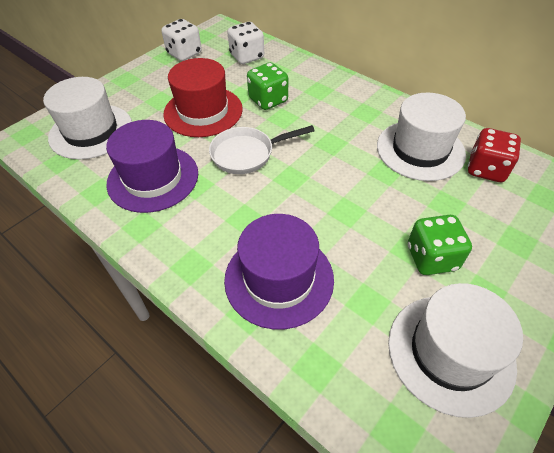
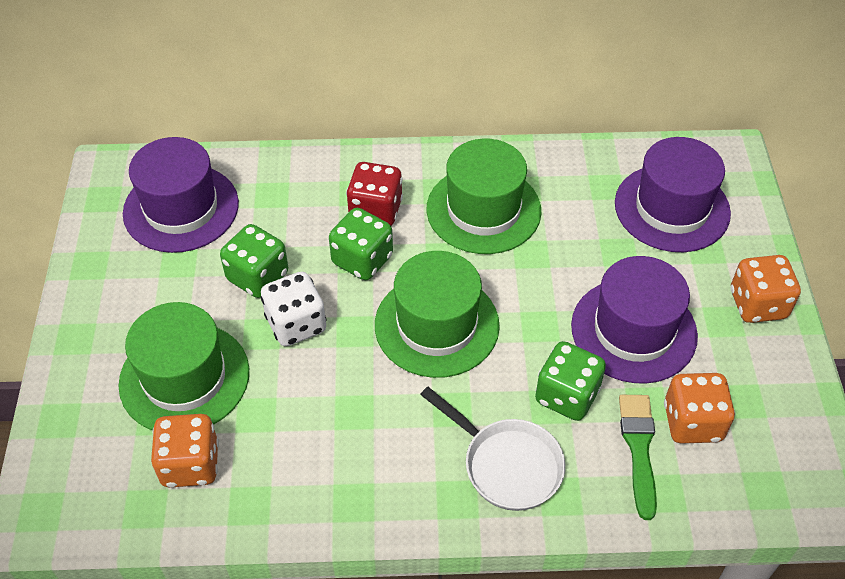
green brush: none = 0 -> [619,395,657,520] = 1
green dice: [247,62,288,110] [408,215,472,275] = 2 -> [220,224,288,298] [329,208,393,280] [535,341,606,421] = 3
green hat: none = 0 -> [119,302,249,430] [375,251,500,378] [427,139,541,254] = 3
orange dice: none = 0 -> [151,414,219,488] [664,373,735,443] [730,255,801,323] = 3
purple hat: [106,120,198,213] [224,214,334,330] = 2 -> [123,137,239,253] [571,256,698,383] [615,137,731,252] = 3
red hat: [163,58,243,137] = 1 -> none = 0
white dice: [162,19,202,61] [227,22,264,64] = 2 -> [261,272,326,346] = 1
white hat: [43,77,132,160] [377,93,466,181] [388,283,523,418] = 3 -> none = 0

